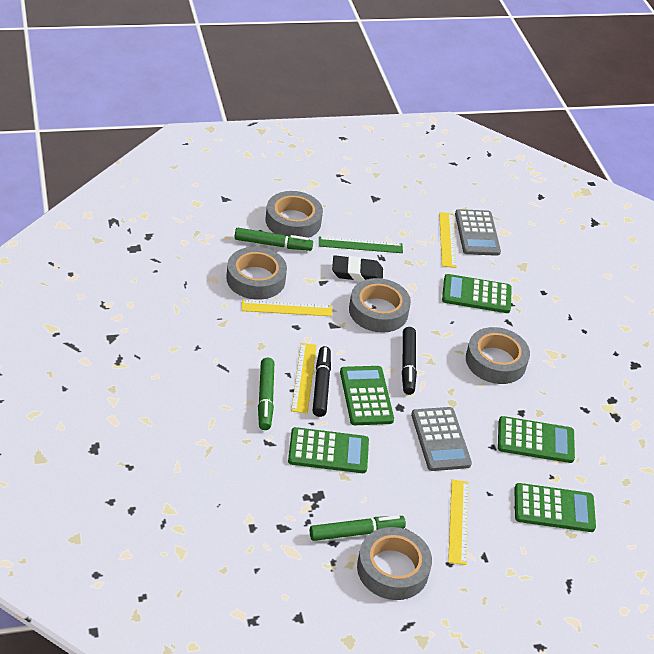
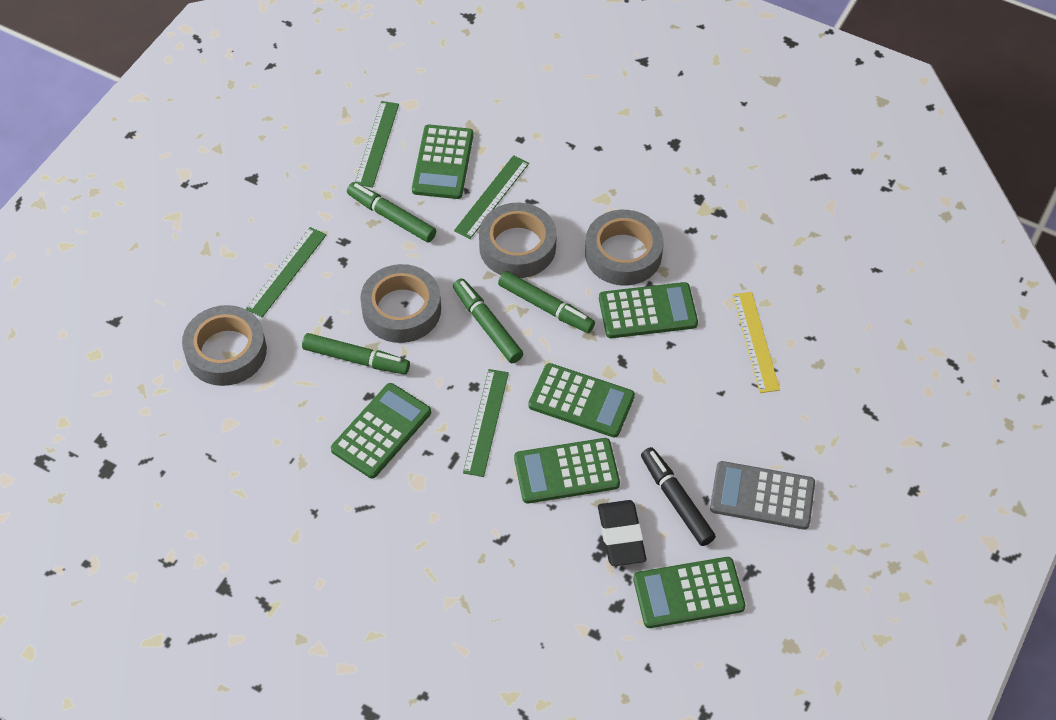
black marker: [313,346,331,417] [402,327,417,395] = 2 -> [641,447,716,546] = 1
green calculator: [288,427,369,473] [340,366,394,425] [442,274,512,313] [498,416,575,463] [514,483,596,532] = 5 -> [331,383,431,478] [412,125,473,199] [514,438,620,504] [528,363,635,438] [599,282,698,338] [633,557,746,628] = 6
green marker: [234,228,313,251] [258,358,274,430] [310,515,406,541] = 3 -> [302,333,410,374] [347,182,436,243] [453,278,523,363] [498,271,595,333] = 4
green ruler: [319,237,403,253] = 1 -> [246,227,326,317] [355,101,399,187] [454,155,529,239] [463,369,509,477] = 4
grey calculator: [411,407,472,471] [455,209,501,256] = 2 -> [710,461,815,530] = 1
grey tape: [226,247,287,300] [265,191,323,238] [349,278,411,333] [357,527,432,600] [466,327,530,384] = 5 -> [182,305,267,386] [360,264,441,343] [479,203,557,278] [585,210,664,286] = 4
yellow ruler: [242,300,332,316] [291,343,317,414] [439,212,456,268] [448,479,469,565] = 4 -> [733,292,780,393] = 1

